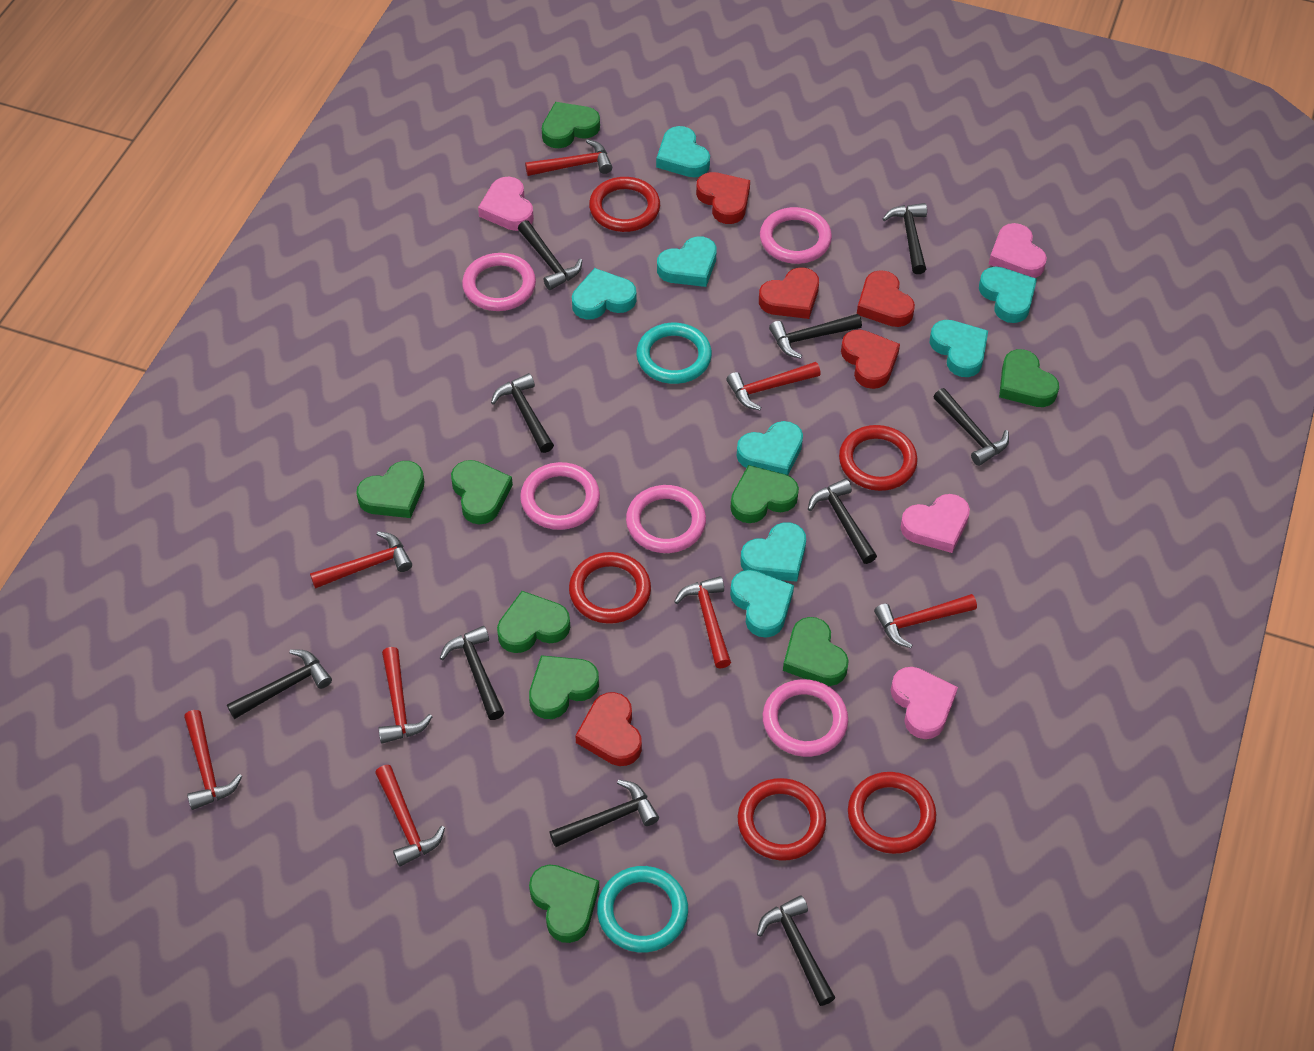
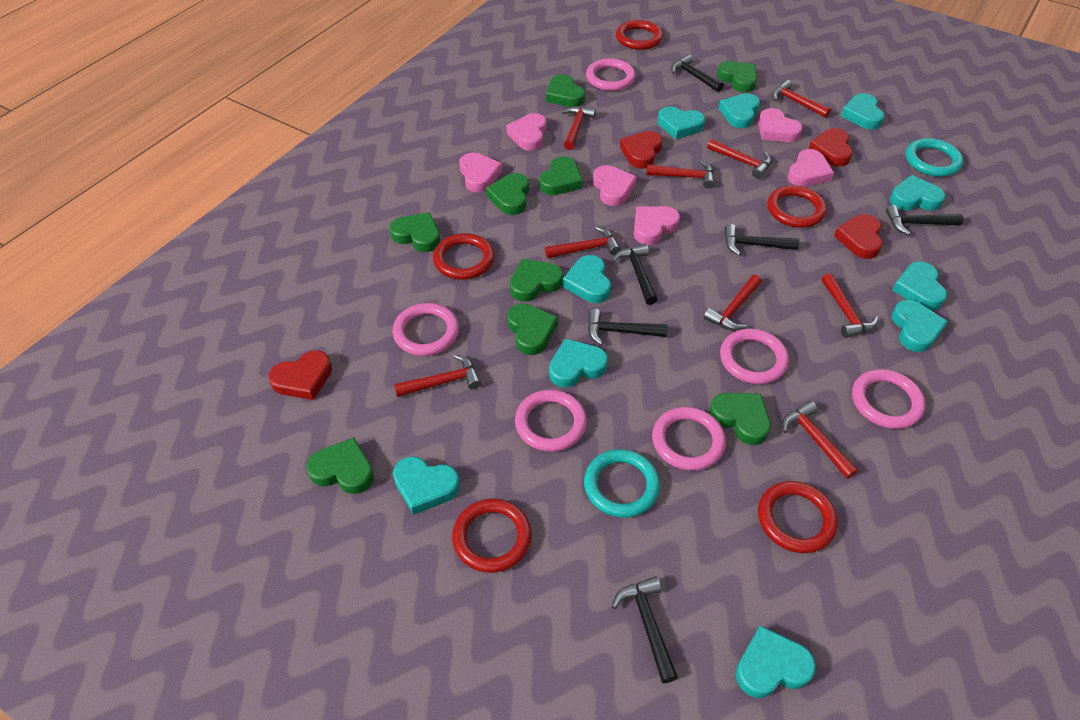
black hammer: [227,649,332,719] [440,626,504,720] [491,373,554,453] [518,220,582,290] [549,780,659,847] [757,895,836,1006] [769,314,862,359] [808,479,877,564] [883,203,927,274] [934,388,1009,466] = 10 -> [588,309,667,345] [612,244,658,305] [612,576,678,683] [671,54,724,92] [724,224,799,255] [886,205,963,235] = 6
pink heart: [478,177,534,231] [891,667,958,739] [900,494,970,553] [989,223,1047,278] = 4 -> [460,153,502,192] [506,113,546,151] [593,165,637,206] [634,206,680,245] [758,108,803,142] [788,149,834,187] = 6
pink ring: [462,253,536,311] [520,462,600,530] [626,485,706,553] [760,207,832,264] [763,679,848,757] = 5 -> [393,303,459,356] [515,390,587,452] [586,58,636,91] [652,407,726,471] [720,329,789,384] [852,369,925,429] = 6
red hammer: [184,710,242,810] [310,531,412,589] [375,765,445,867] [378,647,433,743] [525,139,612,176] [674,576,731,669] [726,362,821,410] [874,594,977,648] = 8 -> [394,354,481,397] [545,226,621,258] [561,106,596,150] [646,160,714,188] [703,275,762,331] [707,139,771,178] [772,80,831,118] [782,401,858,479] [821,273,878,338] = 9
red heart: [575,692,642,766] [696,172,750,224] [759,267,819,319] [841,329,900,389] [857,270,915,327] = 5 -> [268,350,332,400] [620,131,662,169] [809,128,853,167] [834,214,883,259] = 4
turquoise heart: [572,268,636,320] [656,126,710,177] [657,236,717,287] [730,570,794,638] [737,421,803,475] [740,522,806,582] [930,320,988,377] [979,266,1037,323] = 8 -> [393,457,460,515] [549,339,608,388] [563,255,611,303] [658,106,705,139] [719,93,760,128] [736,625,816,698] [841,93,885,129] [890,175,946,211] [892,300,948,352] [893,261,947,311] = 10

